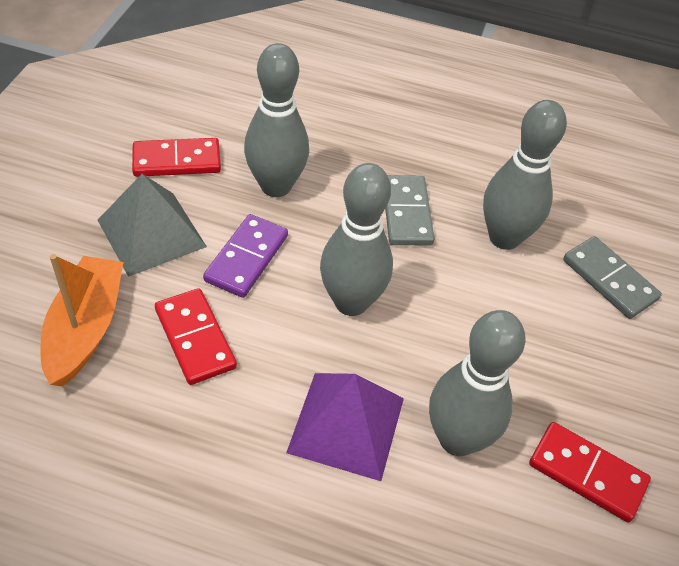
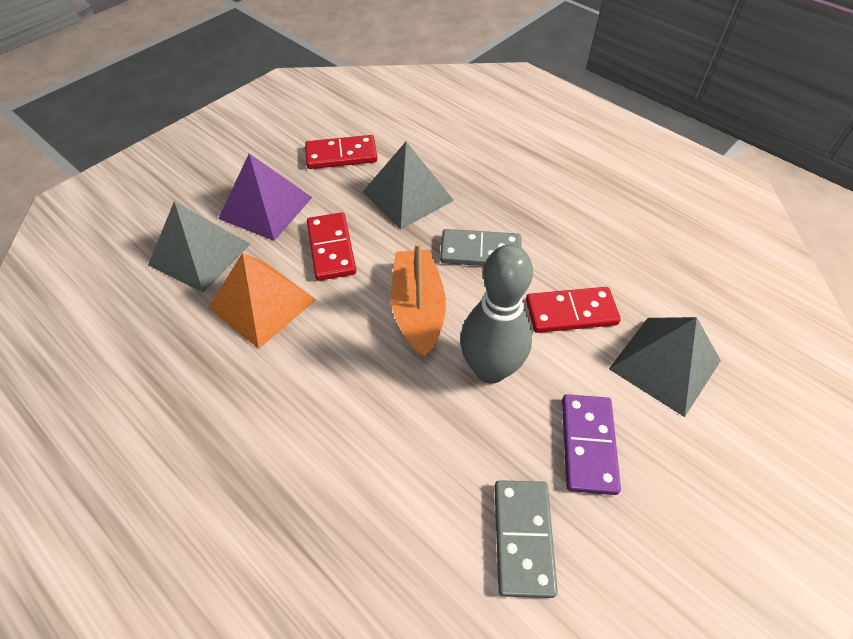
grey bowling pin: [244,43,309,197] [320,163,393,316] [429,310,525,456] [483,100,567,250] = 4 -> [460,244,533,384] = 1
grey pyramid: [97,174,207,277] = 1 -> [148,201,250,292] [363,142,454,230] [609,317,721,417] = 3
orange pyramid: none = 0 -> [208,252,316,349] = 1

